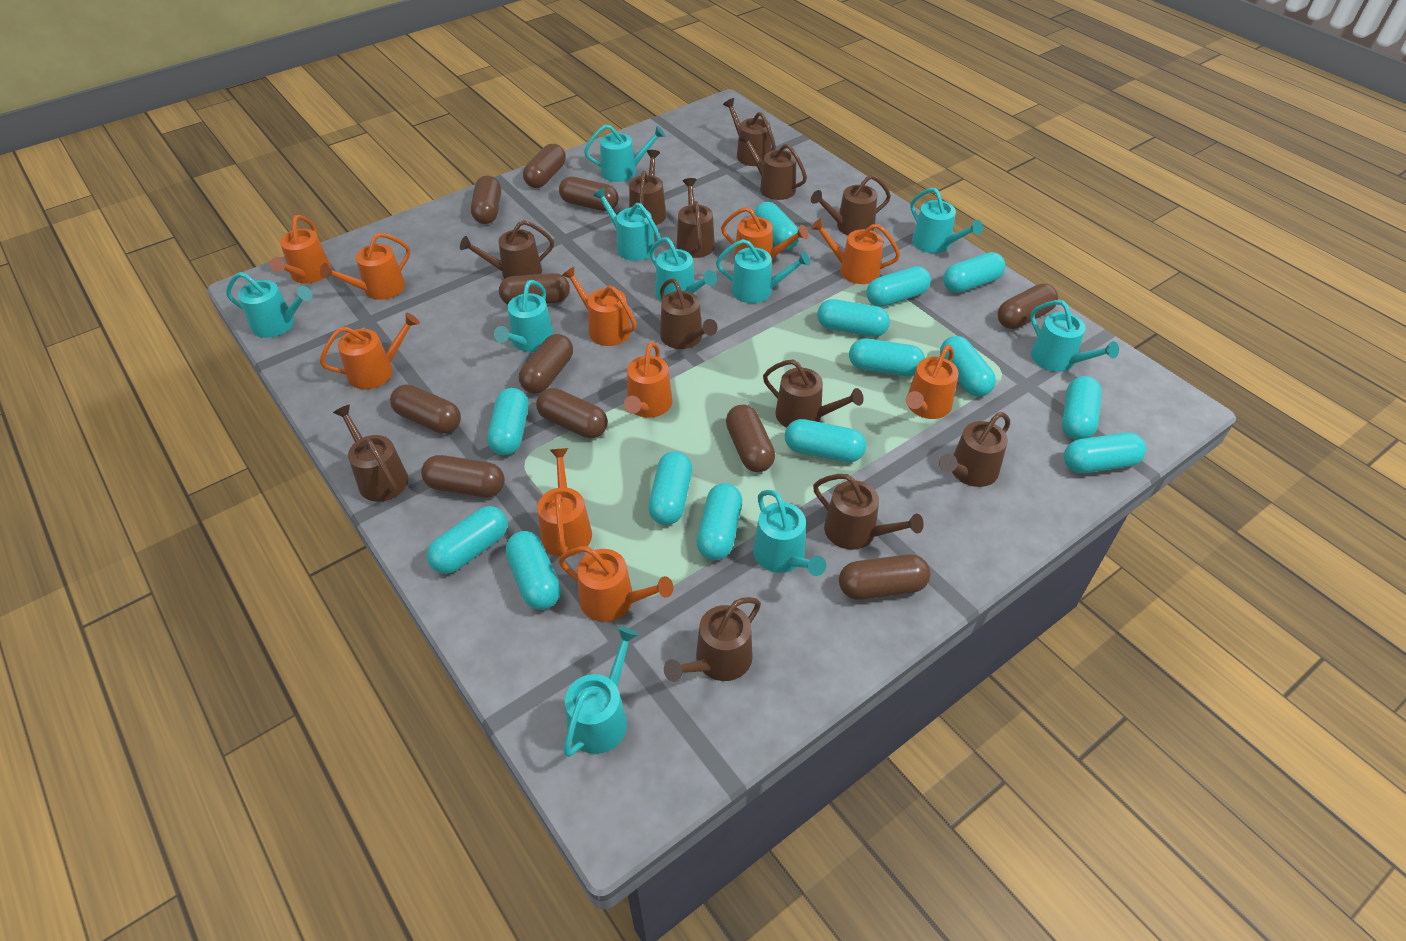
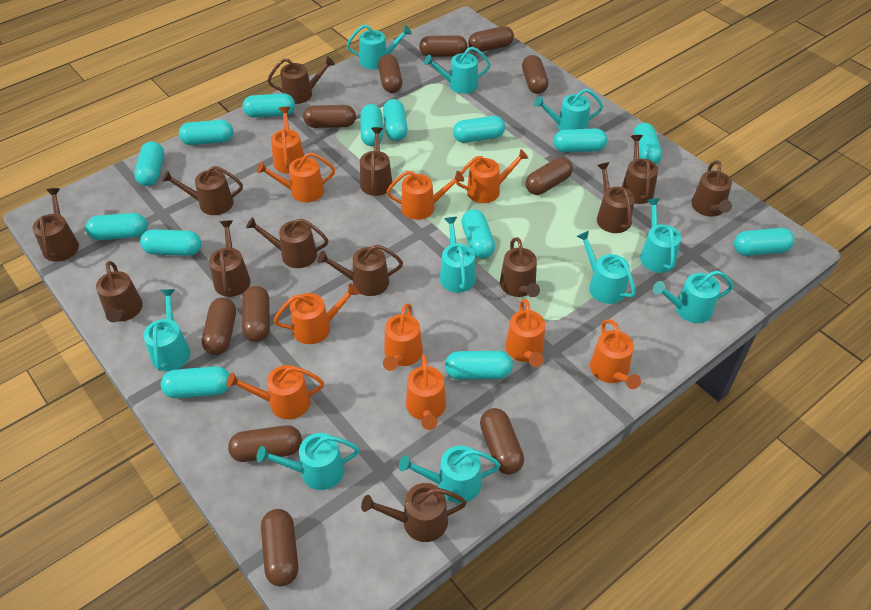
brown watering can: [333,404,408,502] [460,220,554,279] [629,150,666,225] [660,278,718,349] [664,597,761,682] [677,178,715,258] [723,98,776,166] [738,132,807,200] [763,360,863,427] [811,175,891,235] [813,474,924,550] [939,412,1010,487] = 12 -> [33,188,79,262] [96,261,143,322] [162,166,243,215] [209,221,251,297] [246,217,328,268] [267,56,335,104] [317,245,403,296] [360,127,392,196] [361,483,467,542] [500,237,540,297] [597,162,635,233] [622,135,658,204] [691,160,732,217] = 13

